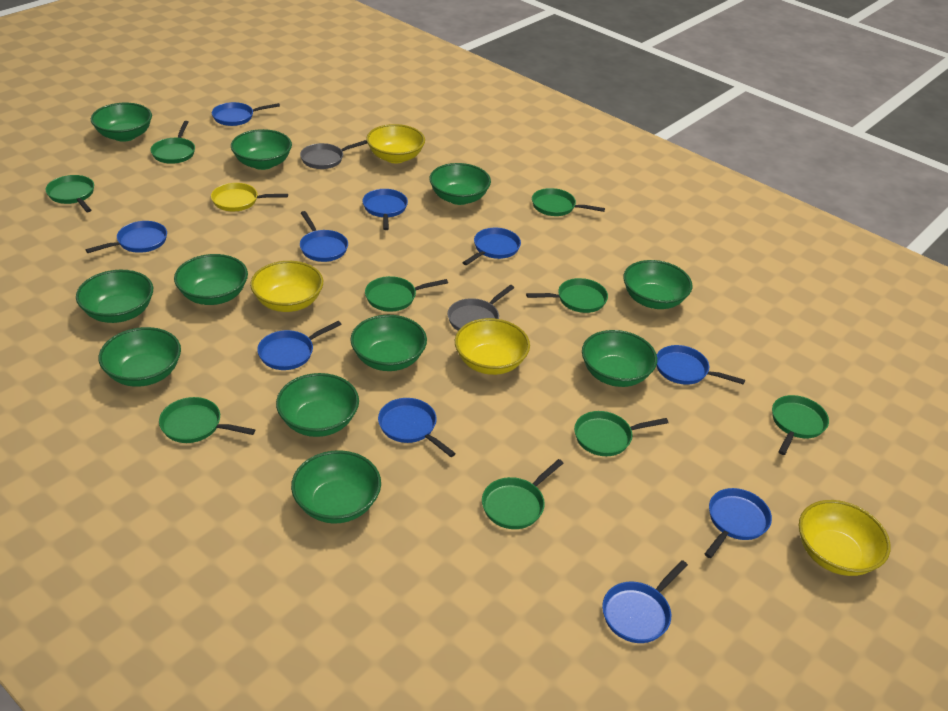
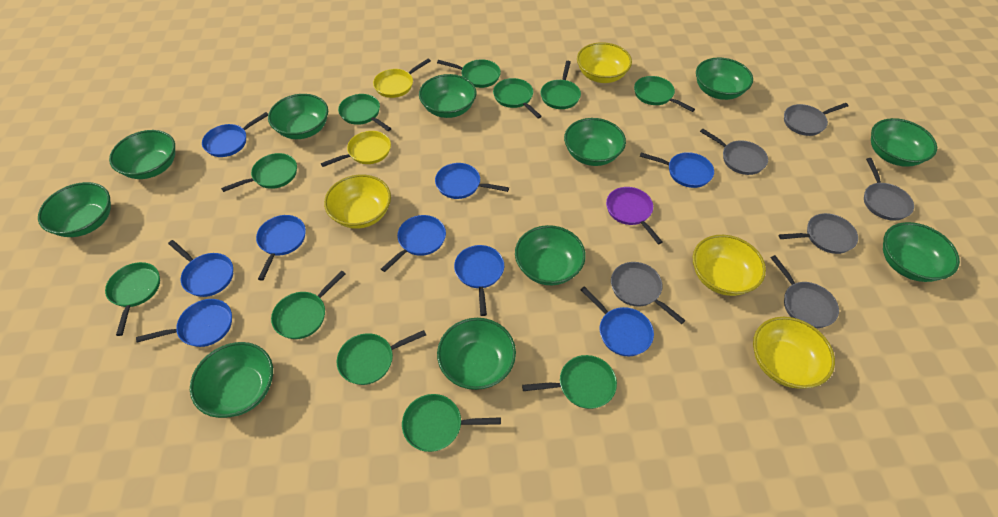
blue pan: [85,221,167,253] [212,102,280,126] [257,321,342,370] [300,211,348,262] [362,189,408,230] [378,398,456,457] [462,228,521,265] [602,560,688,643] [657,345,745,385] [705,488,772,558] = 10 -> [136,299,232,347] [168,240,233,297] [202,112,268,157] [256,215,306,281] [381,215,446,272] [435,163,509,199] [454,245,504,316] [581,286,654,356] [640,152,714,188] = 9
green pan: [46,175,94,212] [150,121,195,164] [159,397,255,443] [365,276,448,312] [482,459,563,529] [526,278,608,313] [532,188,605,216] [574,411,669,456] [772,395,829,455] = 9 -> [105,262,160,336] [221,153,297,192] [271,271,345,339] [337,330,426,385] [338,94,391,131] [402,394,501,452] [437,59,501,88] [493,78,542,119] [522,355,617,409] [540,61,581,109] [634,76,695,112] = 11
grey pan: [300,140,367,169] [448,285,514,331] = 2 -> [611,262,686,324] [700,129,768,175] [770,255,839,328] [779,213,858,254] [784,103,848,136] [864,158,914,221] = 6
purple pan: none = 0 -> [606,187,662,244] = 1
yellow pan: [211,183,288,211] = 1 -> [321,131,391,167] [373,58,431,98] = 2

